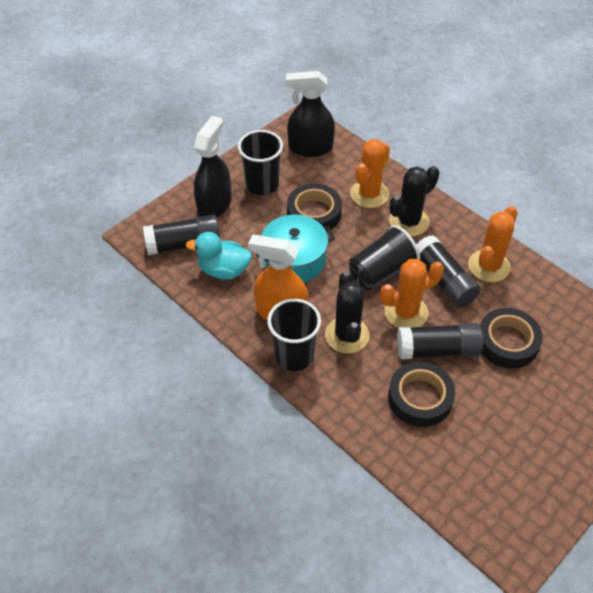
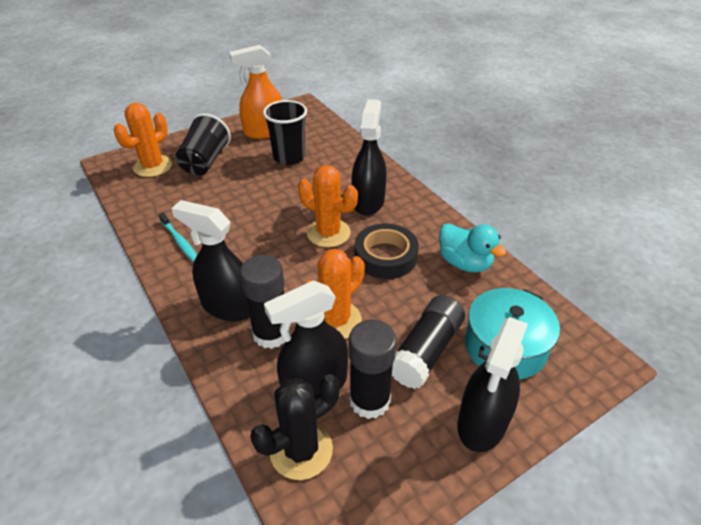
black cactus: [325,271,370,354] [389,166,439,236] = 2 -> [250,374,340,480] = 1
black cup: [238,130,283,195] [267,299,321,371] [349,225,420,290] = 3 -> [176,113,231,175] [263,100,307,165] = 2
black spray bottle: [194,116,231,218] [286,71,335,157] = 2 -> [171,200,250,321] [264,281,348,396] [351,99,387,216] [457,317,528,452] = 4
black tape: [287,183,342,232] [388,361,455,427] [480,308,543,368] = 3 -> [355,223,419,279] = 1
turquoise toothbrush: none = 0 -> [158,212,197,262] = 1

